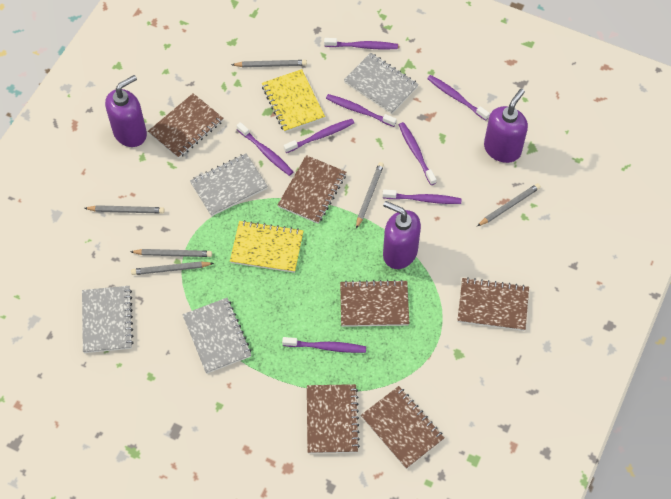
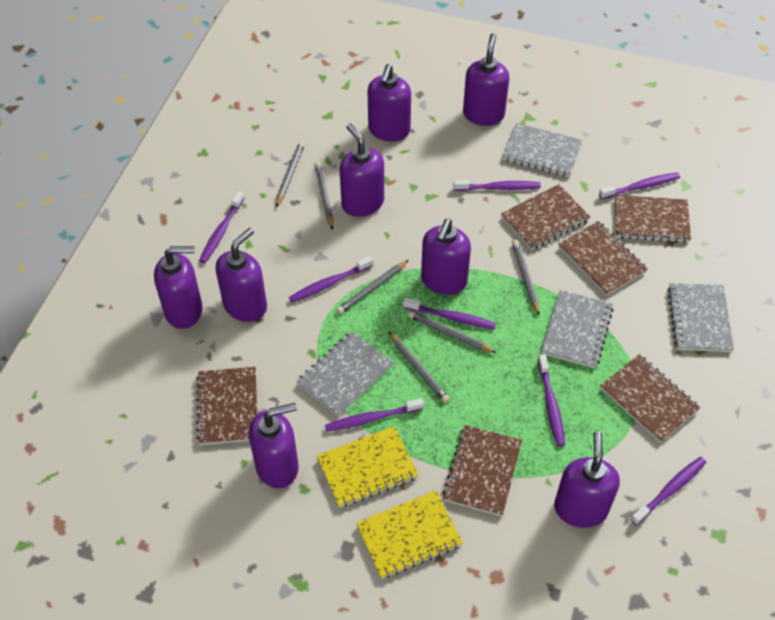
purple soap dispenser: [105,75,147,147] [383,201,421,269] [484,89,528,163] = 3 -> [154,246,202,329] [216,228,267,322] [249,403,299,488] [340,123,384,217] [368,64,411,141] [421,219,471,295] [463,33,509,126] [554,431,620,528] = 8

